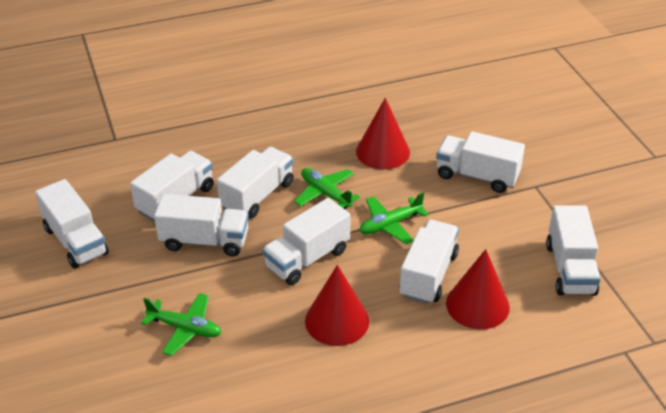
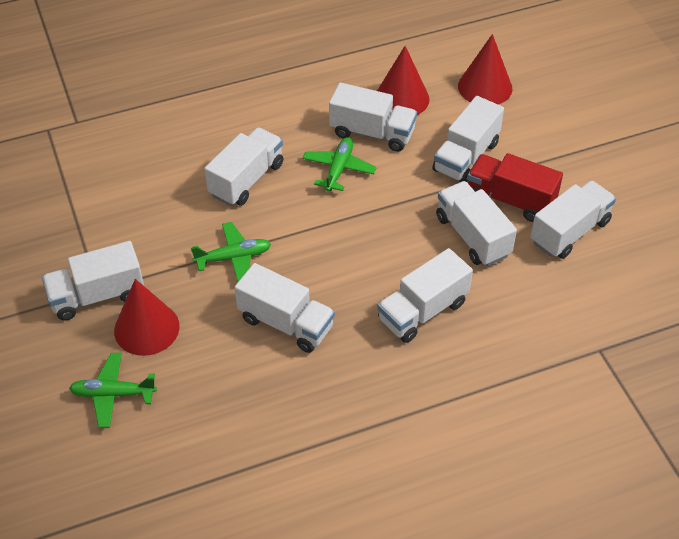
red truck: none = 0 -> [467,153,563,222] = 1

